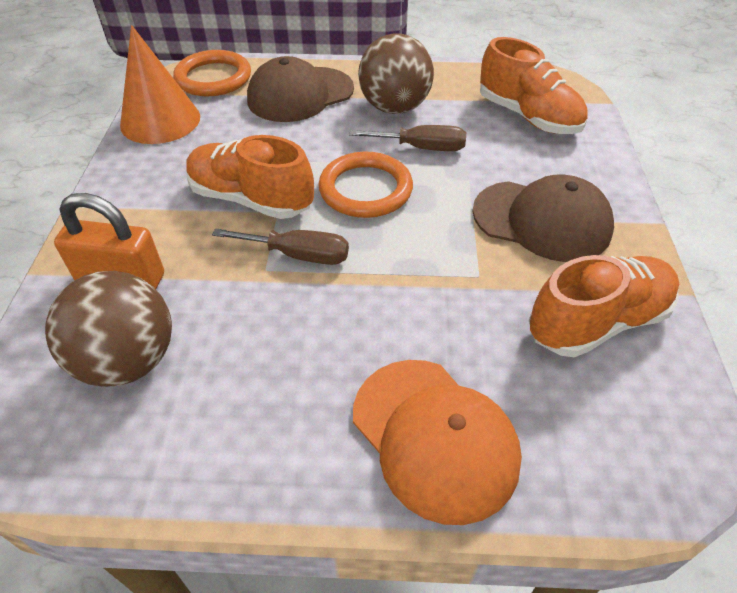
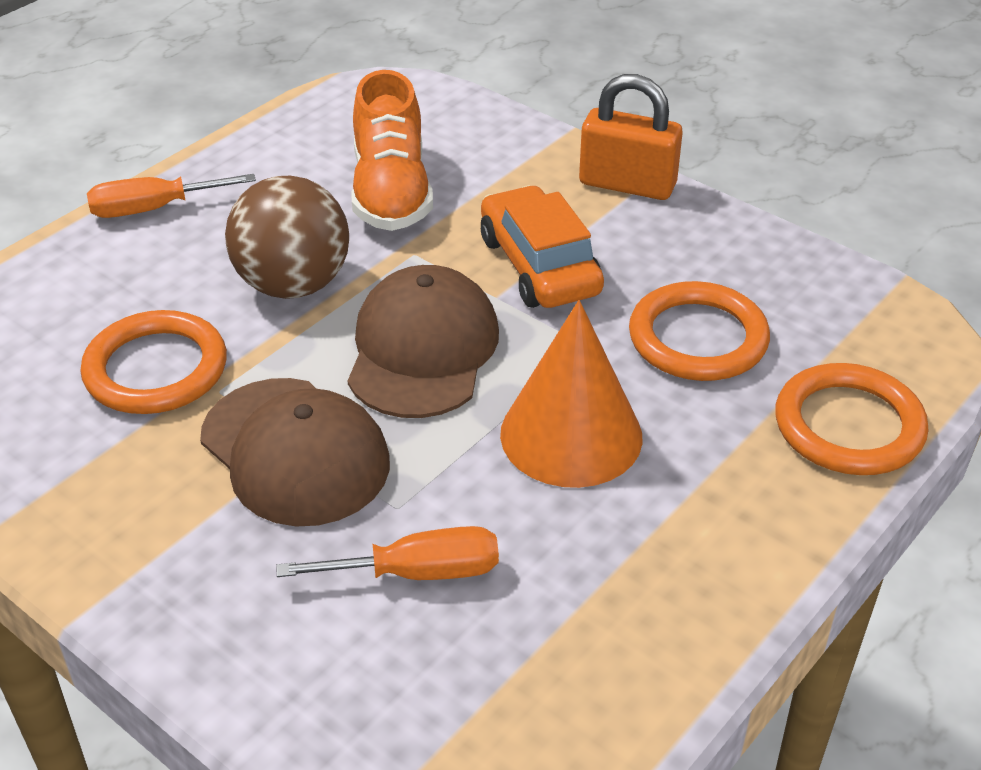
brown ball: [45,271,172,387] [358,33,434,114] = 2 -> [225,176,349,299] = 1
brown screwdriver: [212,228,349,265] [349,125,466,151] = 2 -> none = 0
orange cap: [353,360,522,525] = 1 -> none = 0
orange car: none = 0 -> [481,185,604,308] = 1
orange ring: [173,50,251,96] [318,152,413,218] = 2 -> [81,310,227,414] [629,281,770,381] [776,363,929,475] = 3
orange screwdriver: none = 0 -> [87,174,256,218] [276,526,499,580] = 2
orange shoe: [186,135,314,219] [480,37,588,134] [529,255,679,357] = 3 -> [351,70,433,231] = 1

